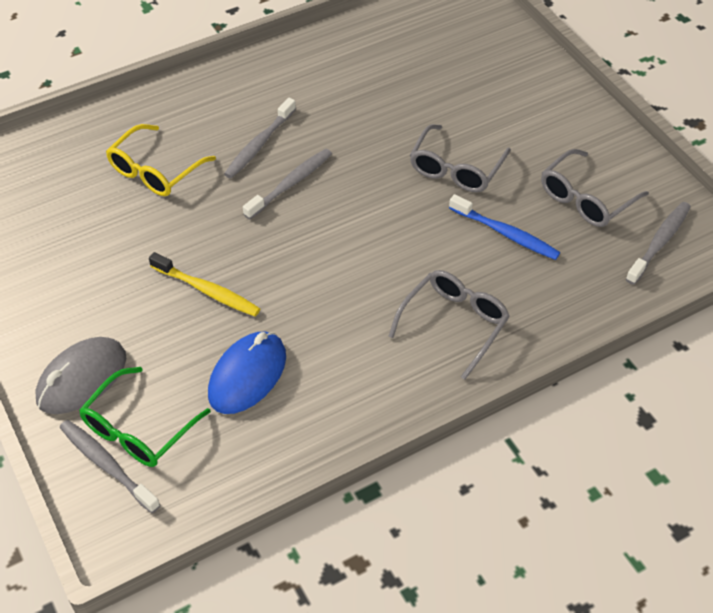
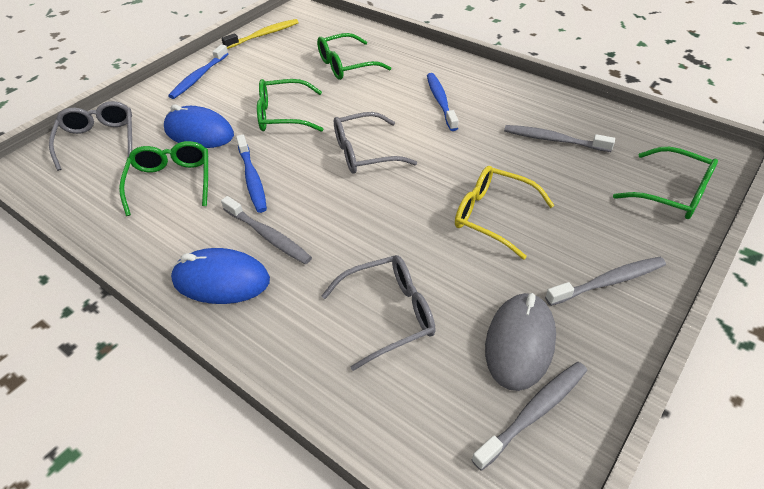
blue mouse: [208,332,286,414] = 1 -> [164,104,234,148] [171,248,270,304] = 2
blue toothbrush: [449,194,560,260] = 1 -> [168,44,229,99] [236,135,267,213] [427,73,459,131] = 3
green glasses: [79,367,211,467] = 1 -> [119,141,208,216] [257,79,323,132] [317,33,391,80] [613,147,718,219] = 4

